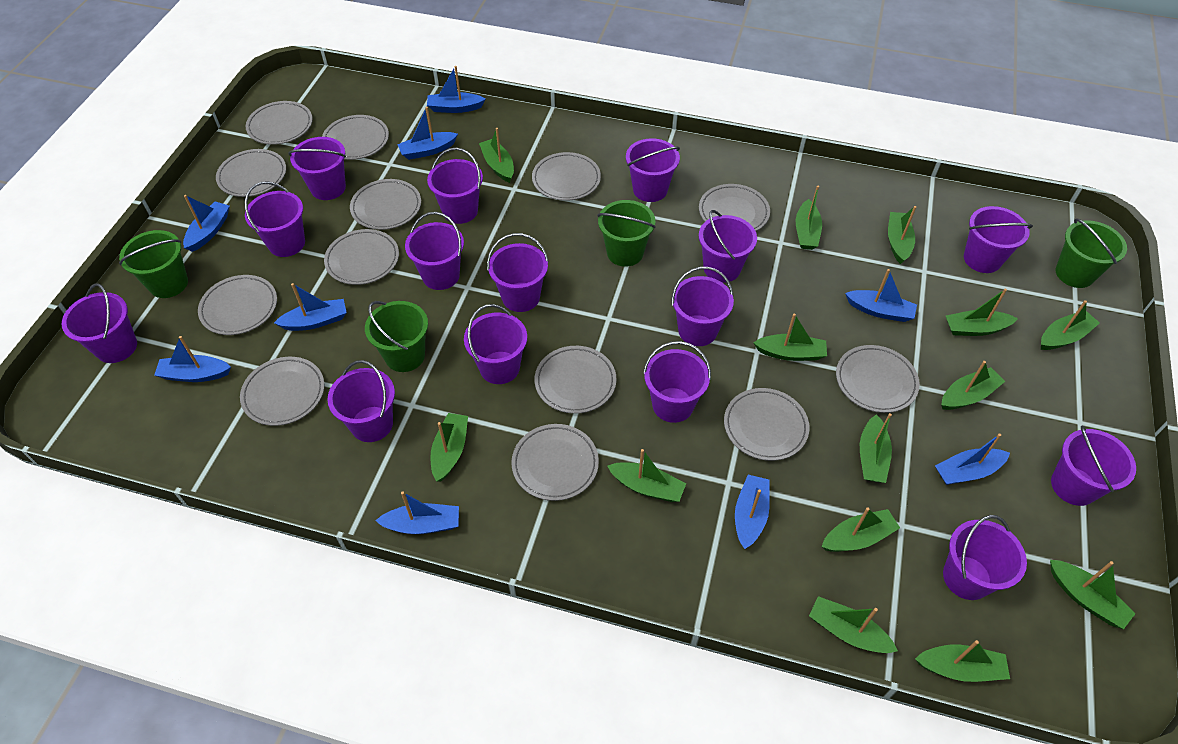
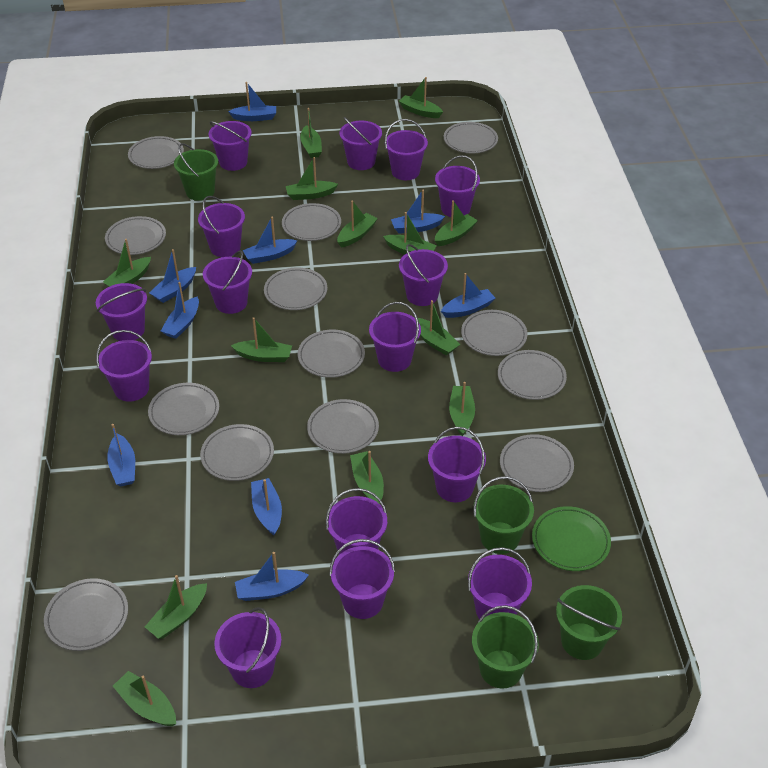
green boat: [430,413,468,482] [479,128,514,183] [607,449,686,502] [753,314,827,361] [796,186,822,250] [809,596,898,653] [822,507,900,552] [860,413,892,483] [888,206,916,264] [915,640,1010,682] [941,361,1005,410] [946,289,1018,336] [1041,300,1100,350] [1050,560,1136,629] = 14 -> [103,239,151,287] [113,671,176,726] [145,575,207,639] [231,318,292,362] [286,157,338,200] [300,108,322,158] [337,200,378,248] [350,451,384,503] [383,212,437,254] [399,77,443,118] [418,300,460,355] [435,200,478,246] [449,382,475,436] = 13
green plate: none = 0 -> [532,506,611,571] = 1

